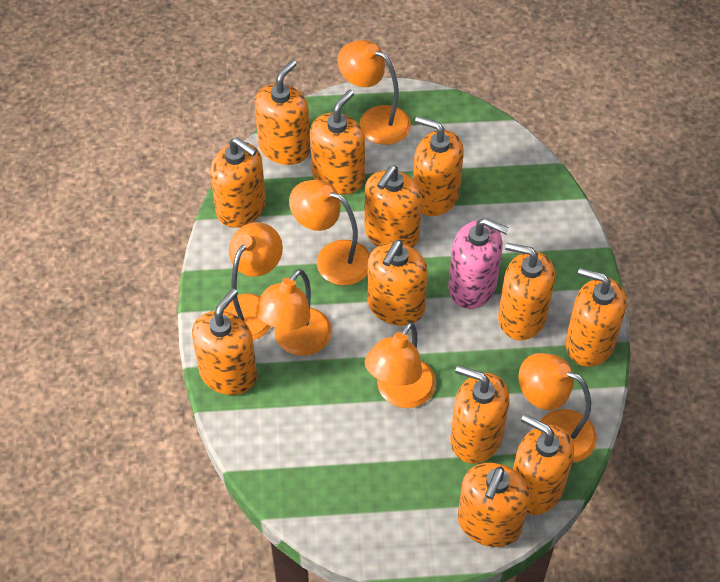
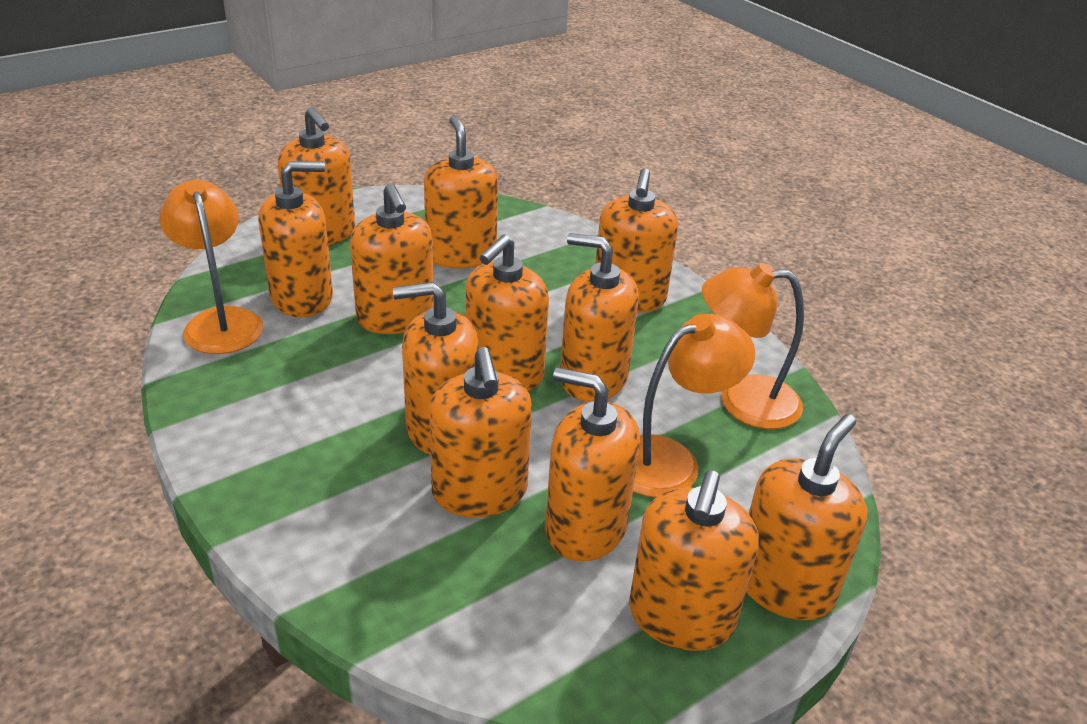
orange lamp: [224,222,283,341] [254,269,332,356] [289,180,370,285] [337,40,411,145] [365,322,436,408] [518,353,597,463] = 6 -> [159,180,263,354] [633,314,755,497] [702,263,804,429] = 3
pink soap dispenser: [448,218,509,309] = 1 -> none = 0

